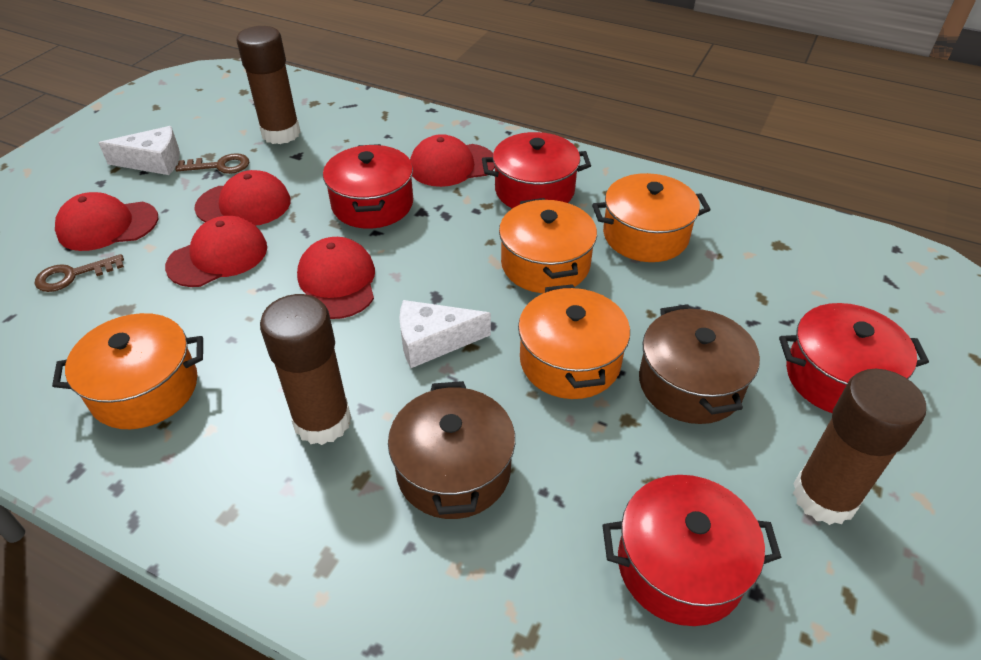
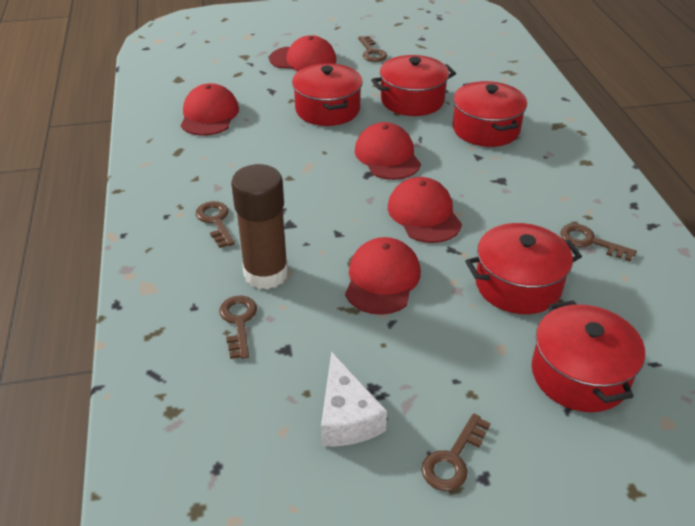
brown glue stick: [236,26,301,144] [260,294,351,445] [793,369,926,525] = 3 -> [231,164,288,290] = 1
brown key: [35,254,124,292] [175,153,249,174] = 2 -> [196,201,235,248] [219,296,257,359] [358,36,387,62] [421,413,491,491] [560,224,637,261] = 5
brown pot: [388,381,515,519] [639,304,760,424] = 2 -> none = 0
orange pot: [52,313,203,429] [499,198,597,293] [518,284,630,399] [592,173,711,262] = 4 -> none = 0
red pot: [323,144,413,229] [482,132,591,208] [602,475,782,626] [779,303,929,413] = 4 -> [292,63,362,126] [371,55,456,116] [453,81,527,147] [465,223,582,314] [532,300,645,412] = 5
white cheese: [99,126,180,175] [399,300,491,368] = 2 -> [321,352,387,446] = 1

